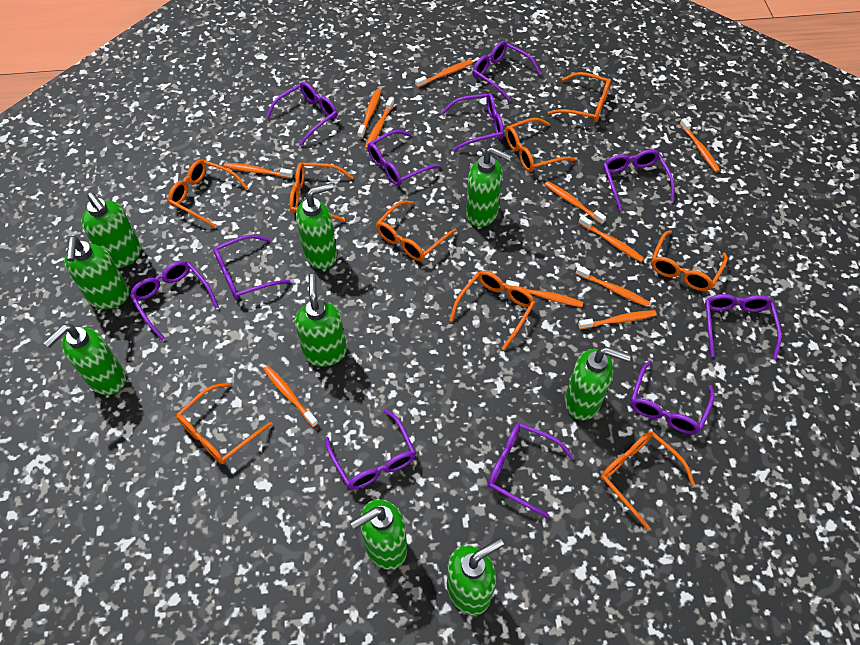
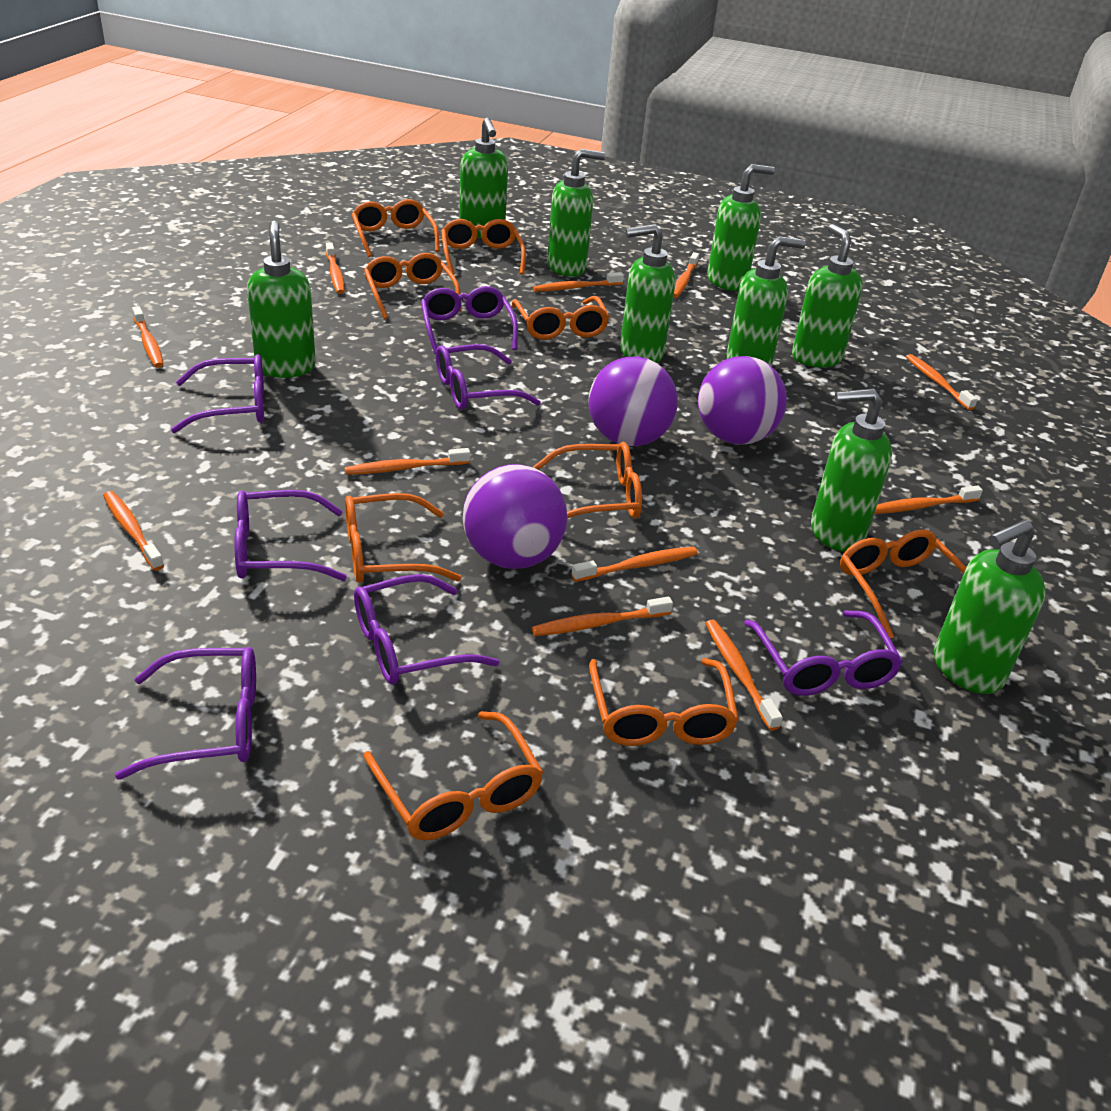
purple ball: none = 0 -> [463,464,567,569] [588,357,678,446] [698,356,787,445] = 3
purple glasses: [130,261,219,341] [213,235,291,300] [266,82,337,146] [325,409,416,490] [367,130,442,186] [442,93,504,151] [473,41,541,102] [488,423,575,518] [603,149,674,211] [631,360,715,434] [705,294,782,359] = 11 -> [115,647,256,780] [171,354,264,433] [234,490,347,581] [354,574,499,685] [421,286,518,354] [436,344,541,410] [744,610,903,696] = 7

